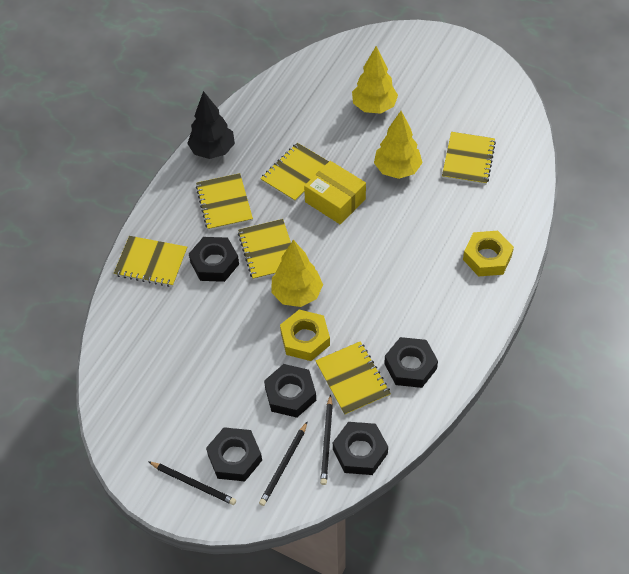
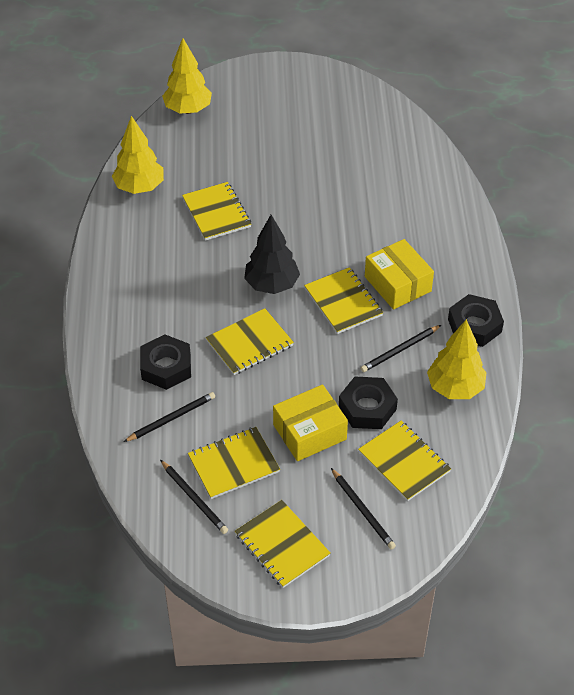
black nut: [189,237,239,282] [206,427,262,481] [264,364,316,418] [333,422,388,475] [384,337,438,388] = 5 -> [140,334,191,390] [339,377,398,429] [448,294,504,347] = 3
black pencil: [148,461,236,505] [259,421,308,506] [320,394,333,485] = 3 -> [124,392,215,442] [160,460,228,534] [331,468,396,550] [361,325,441,372] = 4
yellow box: [304,161,366,224] = 1 -> [273,384,348,461] [365,239,434,310] = 2
yellow nut: [280,310,330,361] [463,231,514,276] = 2 -> none = 0

